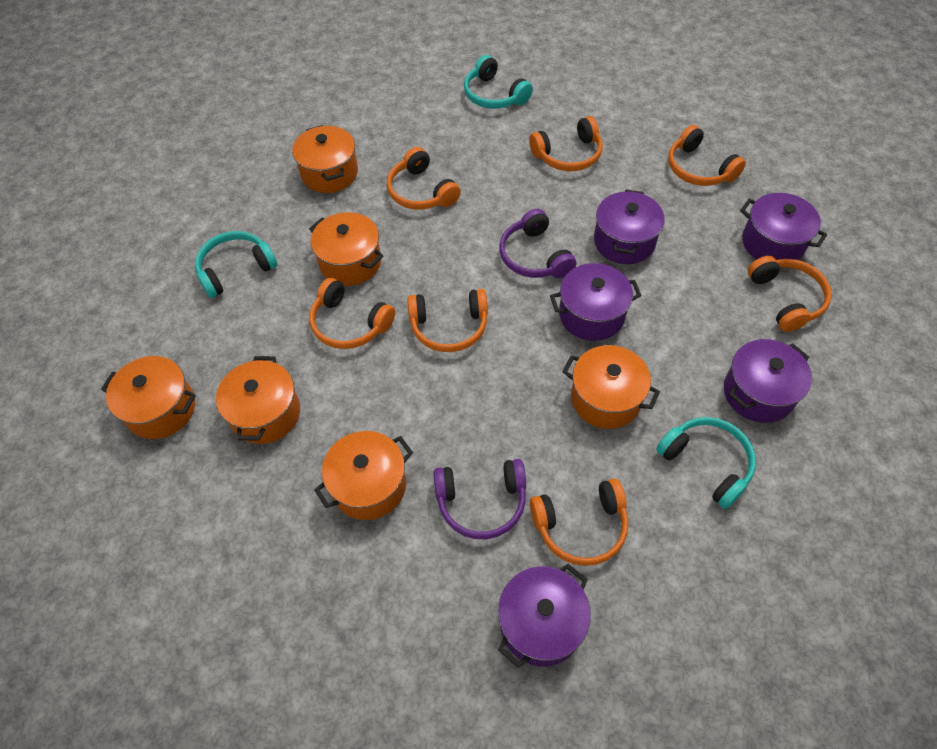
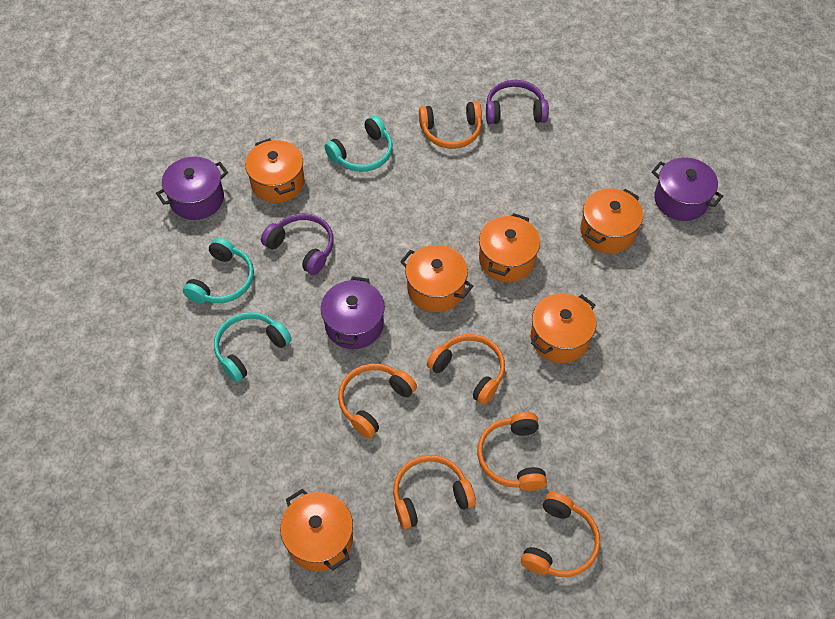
orange headphones: [309,278,395,349] [387,147,461,210] [407,289,488,352] [529,116,603,171] [530,479,628,566] [668,125,746,186] [748,256,832,332] = 7 -> [338,364,417,438] [393,455,476,529] [419,101,482,149] [427,334,505,405] [477,412,547,491] [521,492,600,577] = 6
purple pot: [498,564,591,668] [550,263,642,341] [594,189,664,264] [724,339,812,423] [740,193,827,260] = 5 -> [156,156,228,220] [321,276,385,349] [652,157,723,221] = 3

